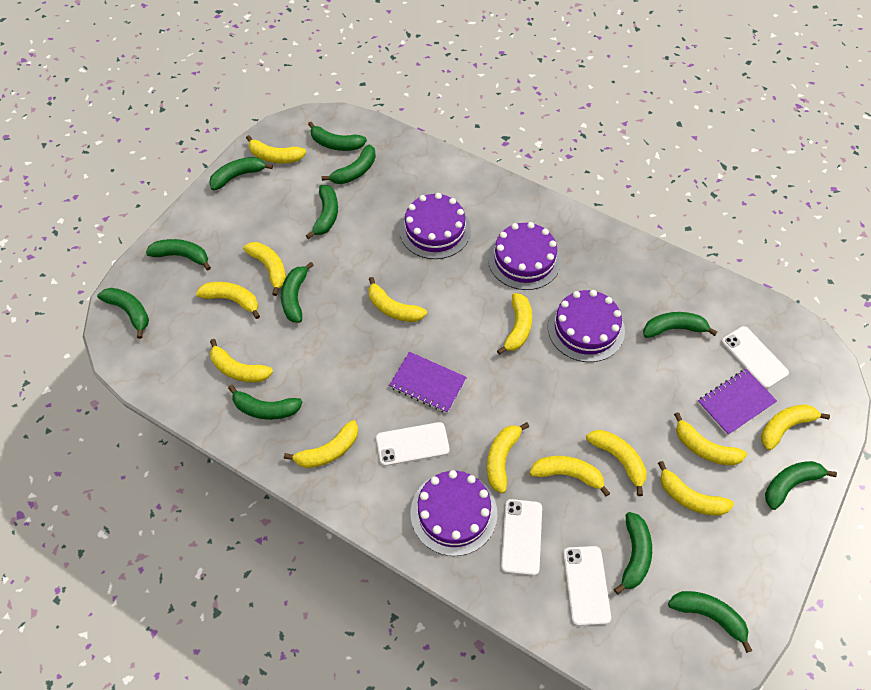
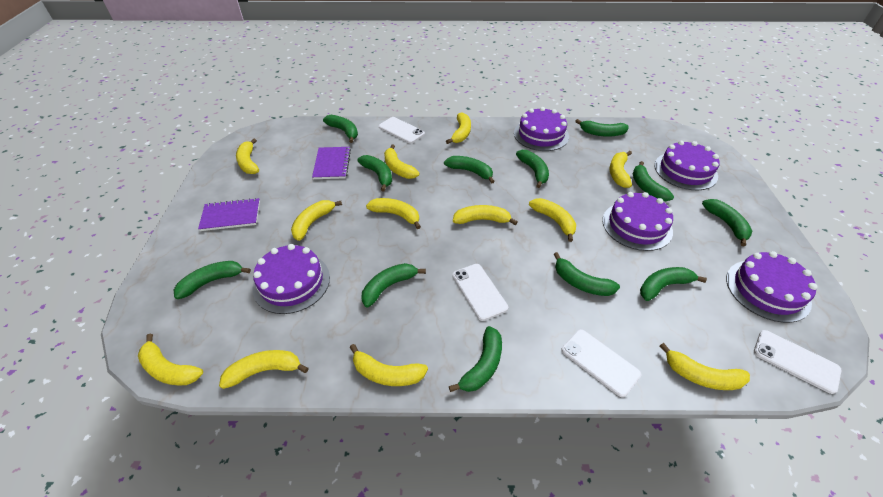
purple cake: [399,193,471,259] [411,470,497,556] [488,222,561,290] [548,290,625,362] = 4 -> [252,244,330,314] [514,107,569,151] [602,192,673,251] [654,141,720,190] [726,251,817,323] = 5
yellow banana: [196,282,260,319] [210,339,273,383] [243,242,286,296] [246,135,306,163] [284,420,358,468] [368,277,427,322] [487,422,529,493] [497,293,532,355] [530,456,610,497] [586,430,647,496] [658,461,734,516] [674,412,747,465] [761,404,830,450] = 13 -> [138,334,203,386] [219,350,308,389] [236,139,259,174] [291,200,342,241] [350,344,428,386] [366,198,421,229] [384,144,420,179] [446,112,471,144] [453,205,518,225] [529,198,576,242] [610,151,632,188] [659,343,750,390] = 12

